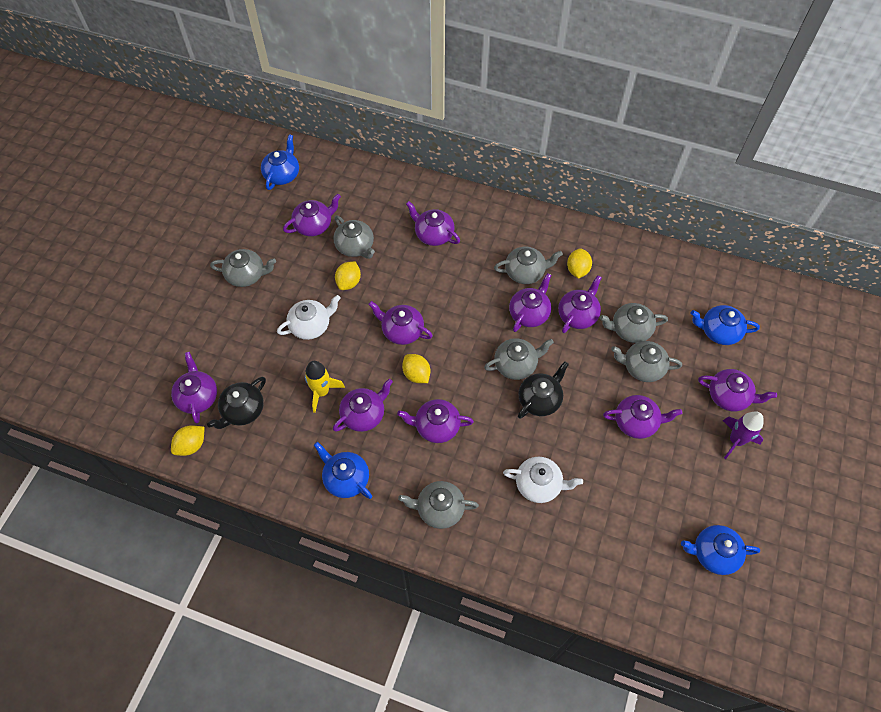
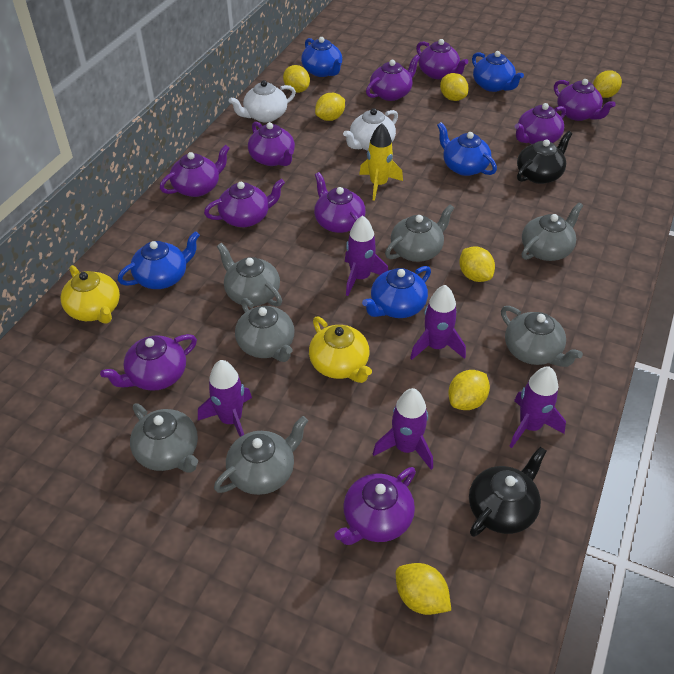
blue teapot: [261,134,299,190] [314,442,372,499] [681,525,760,575] [691,305,760,345] = 4 -> [118,231,200,289] [301,37,342,77] [362,266,431,318] [437,122,497,176] [472,51,524,92] = 5
purple rocket: [723,411,764,459] = 1 -> [198,360,252,437] [345,215,388,296] [373,388,433,470] [410,285,466,360] [509,366,566,448] = 5
yellow lemon: [171,425,204,456] [335,261,361,290] [402,354,430,383] [567,248,592,278] = 4 -> [283,65,310,93] [315,93,345,121] [396,563,451,615] [440,73,469,101] [448,370,490,410] [459,246,495,282] [593,70,622,98] = 7
yellow teapot: none = 0 -> [61,265,120,324] [309,317,372,383] = 2

